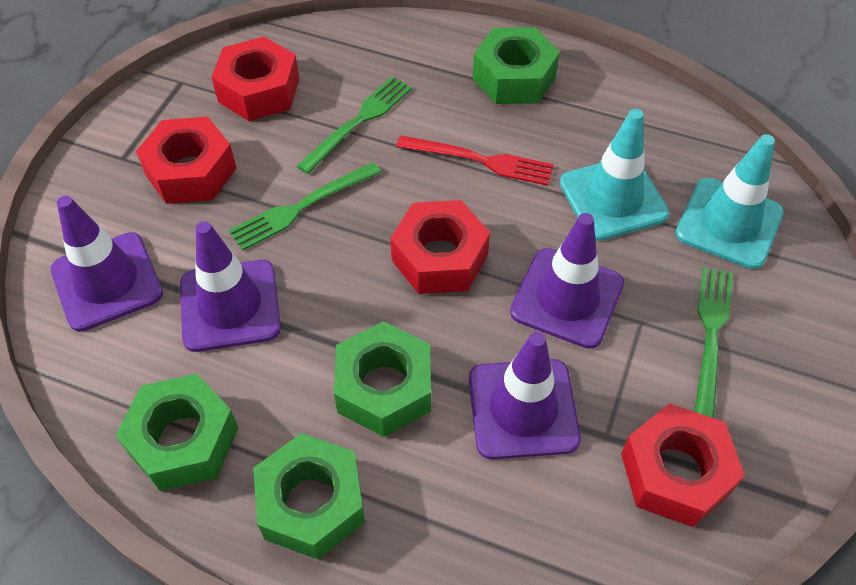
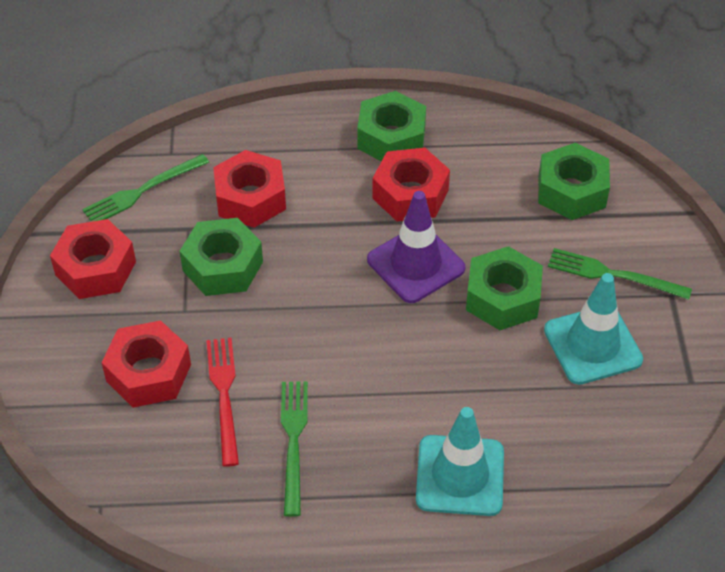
purple traffic cone: [51,196,163,332] [180,221,281,352] [469,332,581,459] [510,213,624,349] = 4 -> [367,191,465,303] = 1

